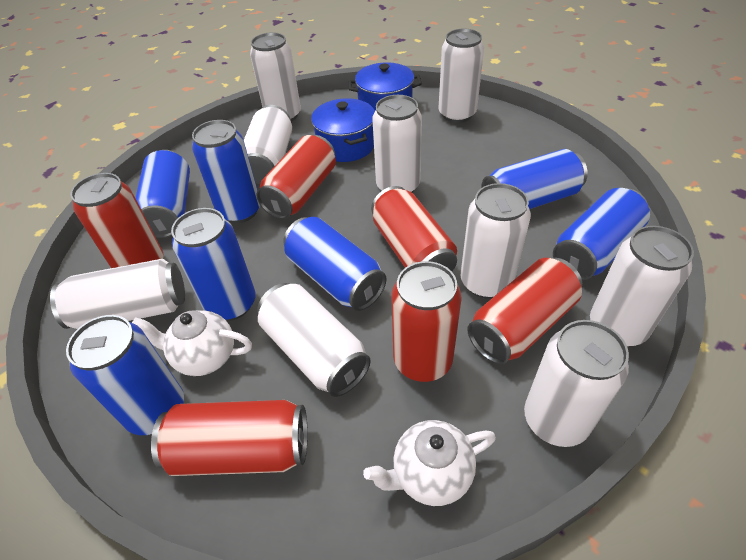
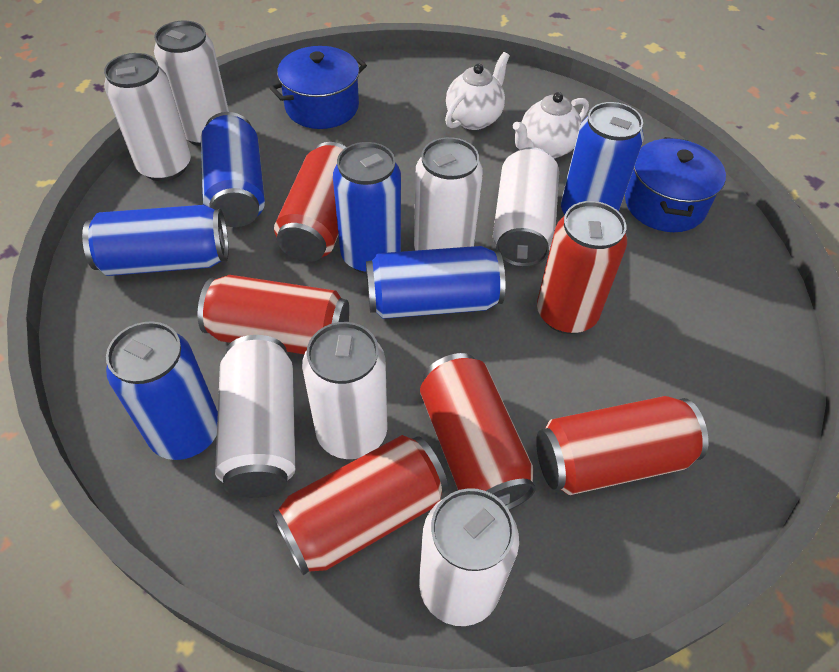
blue can: [66,315,184,435] [136,150,190,238] [171,208,256,321] [192,120,260,223] [283,217,386,311] [481,149,588,209] [553,188,650,280] = 7 -> [82,205,229,276] [106,321,218,460] [201,112,265,227] [333,142,401,274] [366,246,505,319] [561,102,644,215] = 6
white can: [50,259,185,329] [244,105,292,184] [250,32,301,122] [257,283,371,397] [372,95,422,192] [439,29,484,123] [461,183,531,299] [524,320,629,447] [590,226,694,346] = 9 -> [104,53,191,181] [154,21,229,146] [215,335,295,498] [302,322,387,459] [414,137,483,251] [419,488,519,626] [493,147,559,267] = 7

